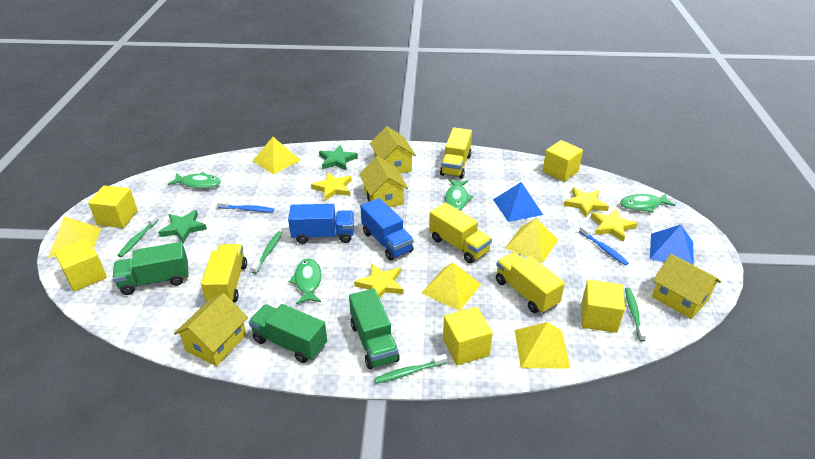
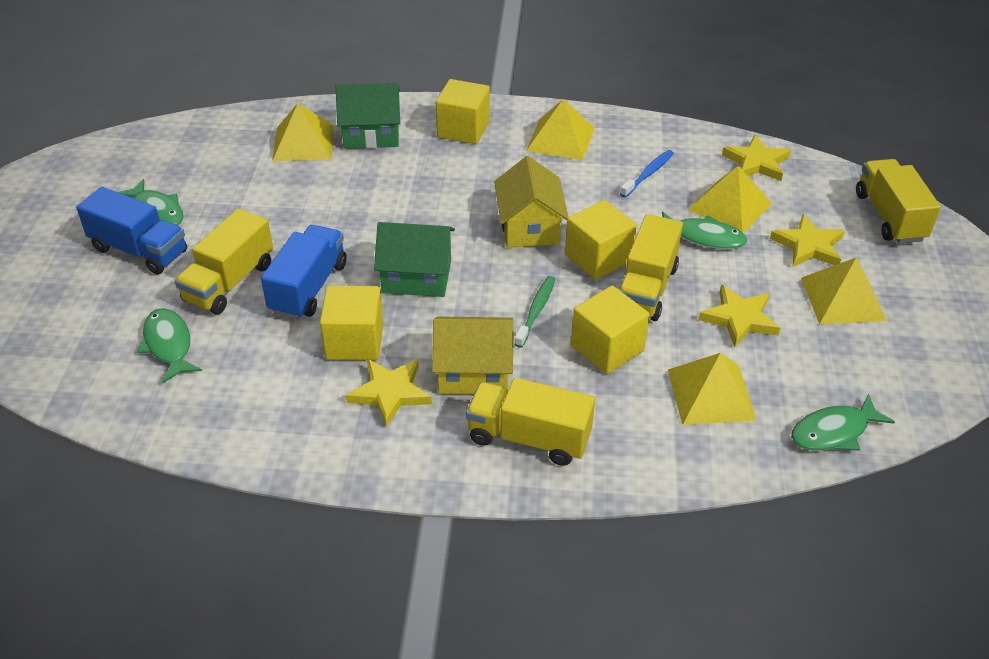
blue pyramid: [493,182,543,222] [650,225,694,265] = 2 -> none = 0
blue toothbrush: [217,200,274,212] [579,225,629,265] = 2 -> [620,150,674,198] = 1
green house: none = 0 -> [336,83,400,149] [374,222,455,297] = 2
green star: [158,210,207,243] [319,145,358,171] = 2 -> none = 0
green toothbrush: [117,214,159,257] [251,231,282,274] [374,354,447,384] [625,288,647,341] = 4 -> [514,276,555,348] = 1
green truck: [113,242,189,295] [249,304,327,363] [349,289,400,369] = 3 -> none = 0
yellow cube: [54,238,107,291] [88,186,138,228] [443,307,493,365] [543,140,583,182] [581,280,625,333] = 5 -> [320,285,384,360] [436,79,490,144] [565,200,637,280] [571,285,650,374] = 4
yellow house: [174,293,248,366] [359,156,408,207] [370,126,416,173] [652,254,721,319] = 4 -> [432,316,514,394] [494,156,568,248] = 2

